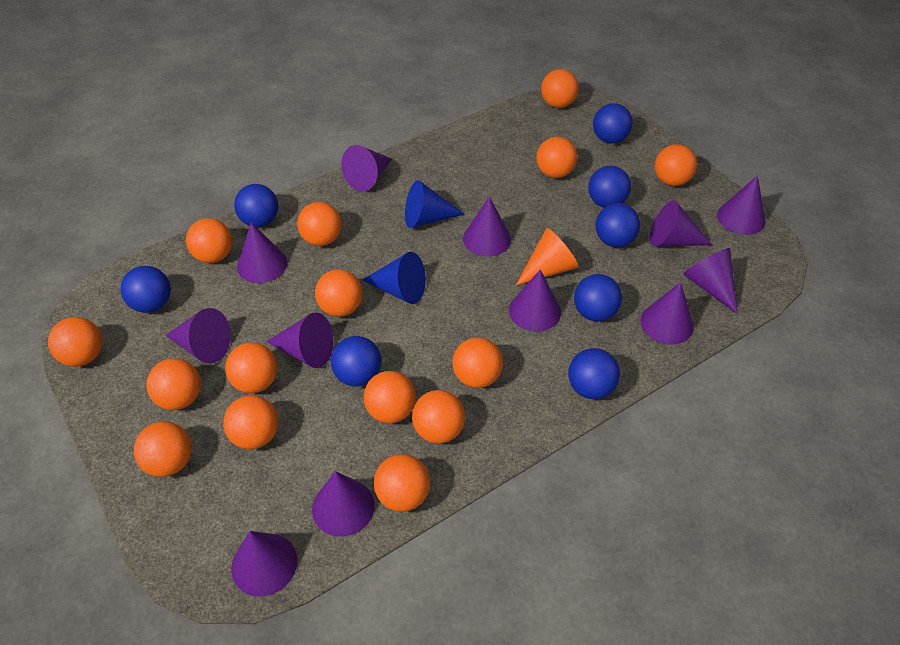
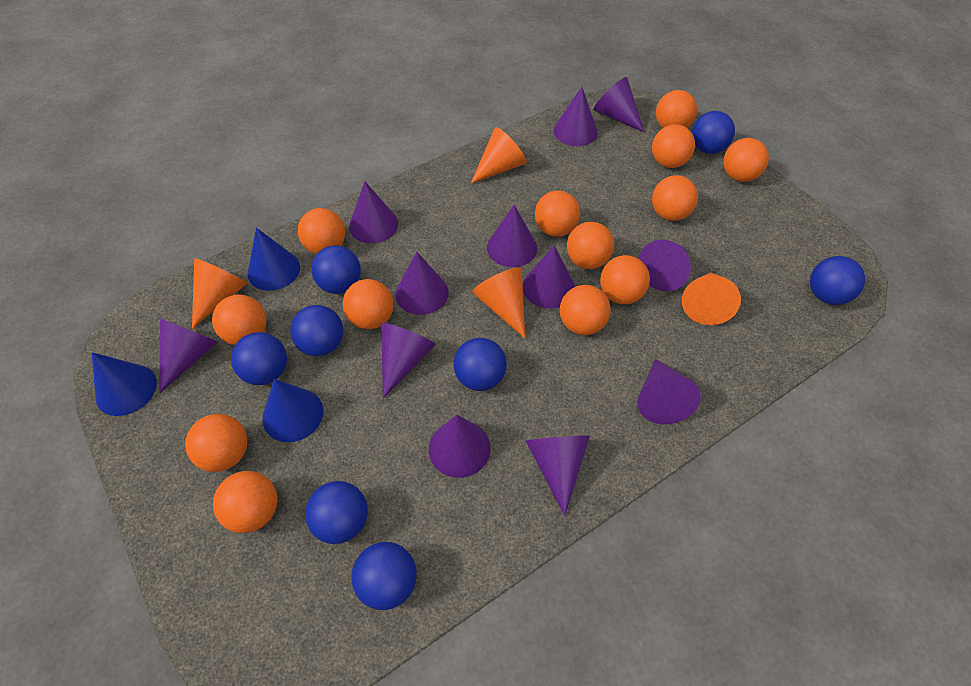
blue cone: [362,252,426,304] [405,180,464,228] = 2 -> [92,352,157,416] [248,228,300,291] [262,379,323,442] = 3
orange ball: [48,317,102,367] [134,422,192,477] [146,358,201,410] [186,218,233,263] [223,395,278,449] [225,342,278,393] [297,202,342,246] [315,269,363,317] [364,371,416,423] [374,454,430,512] [412,390,465,443] [452,337,503,388] [536,136,577,178] [541,69,579,108] [655,144,697,186] = 15 -> [185,414,247,472] [212,294,267,345] [213,471,278,533] [298,208,345,254] [343,279,393,329] [535,190,580,237] [560,285,611,335] [567,222,614,269] [600,255,650,304] [652,124,695,168] [652,175,698,221] [656,90,697,128] [723,138,769,182] = 13
orange cone: [516,228,579,285] = 1 -> [192,258,247,329] [470,127,527,184] [472,267,525,338] [682,272,741,325] = 4

